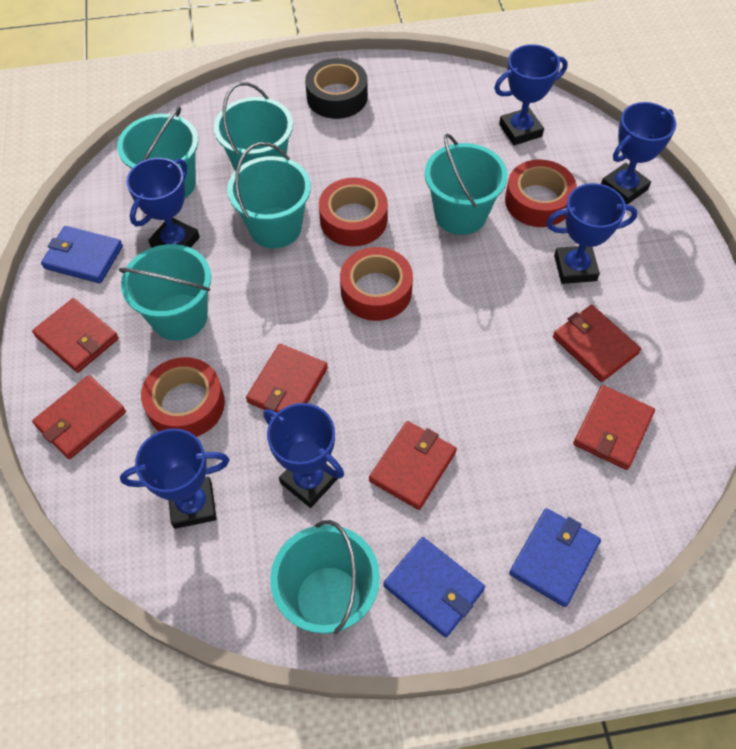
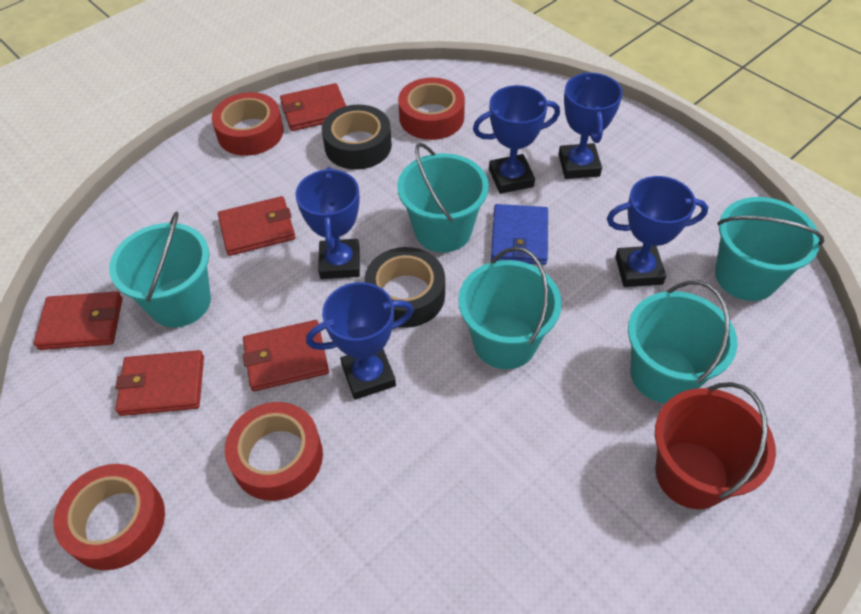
black tape: [305,58,368,119] = 1 -> [322,105,392,170] [364,247,445,328] = 2
blue trophy: [120,428,230,529] [126,158,200,248] [263,403,344,508] [494,44,568,145] [546,183,638,284] [601,102,676,204] = 6 -> [295,167,360,279] [306,282,414,400] [473,85,560,194] [558,72,623,179] [607,176,708,287] = 5
blue wallet: [41,226,123,283] [383,537,485,637] [509,508,601,607] = 3 -> [491,204,548,265] = 1
red bucket: none = 0 -> [655,382,776,509] = 1
red wallet: [32,298,119,373] [32,375,126,459] [246,344,328,413] [369,421,457,510] [553,305,641,382] [573,385,655,470] = 6 -> [34,291,122,350] [115,350,204,416] [218,196,295,256] [243,320,329,391] [280,83,346,131] = 5
turquoise bucket: [117,106,198,199] [119,244,211,341] [214,82,293,171] [227,142,311,248] [270,520,380,634] [425,134,508,235] = 6 -> [109,212,211,328] [397,143,489,253] [459,247,562,369] [628,281,738,403] [715,197,824,301] = 5

